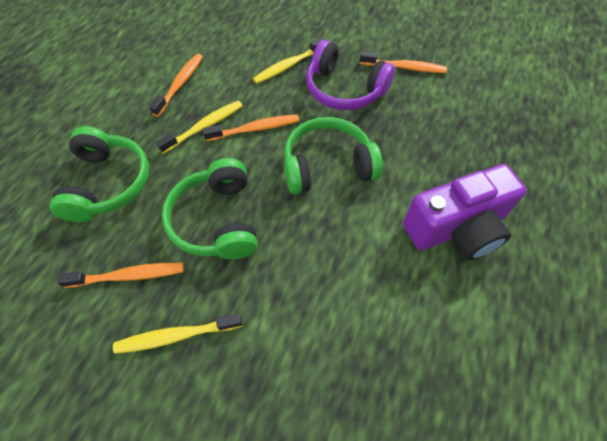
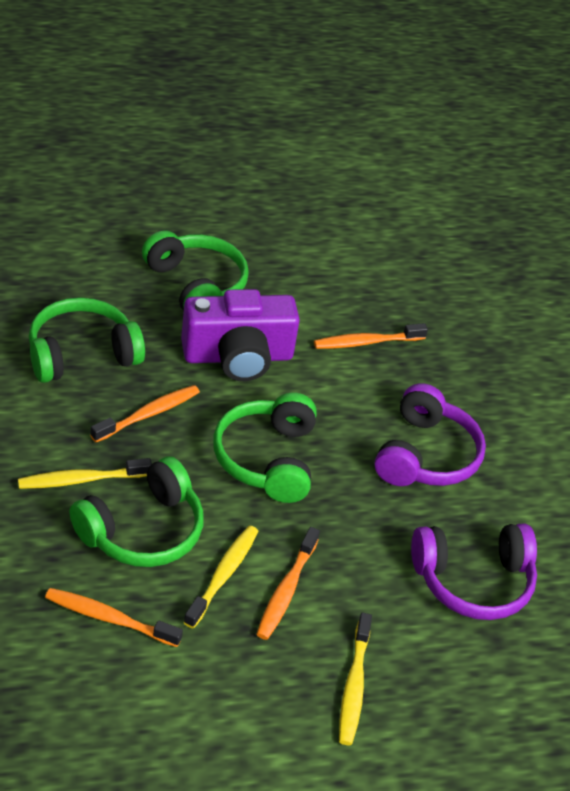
green headphones: [49,126,149,222] [162,158,258,260] [284,117,383,194] = 3 -> [29,297,145,383] [69,456,204,567] [142,230,249,311] [213,393,317,503] = 4
purple headphones: [306,40,395,110] = 1 -> [375,383,486,486] [411,524,537,620] = 2

